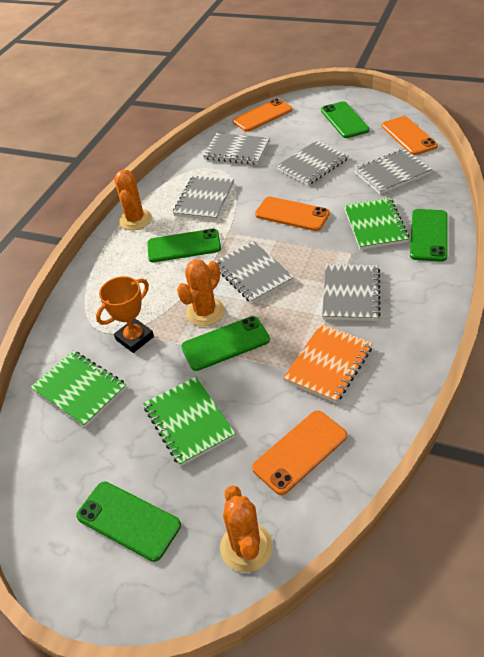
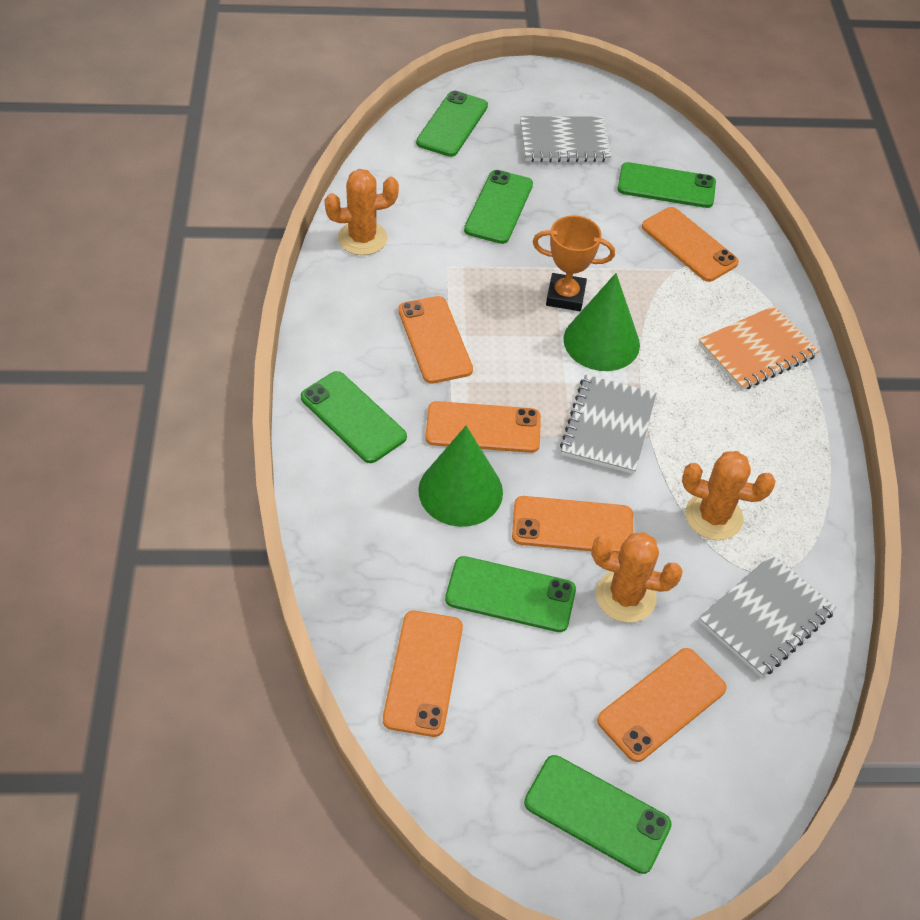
green cone: none = 0 -> [418,426,503,527] [564,273,640,371] = 2
green notebook: [31,351,127,427] [143,377,236,466] [344,198,409,250] = 3 -> none = 0
green phone: [76,481,181,562] [147,228,221,262] [181,316,270,371] [321,101,370,138] [410,209,448,262] = 5 -> [301,371,407,463] [416,91,488,157] [445,556,576,632] [464,170,533,244] [524,755,672,874] [618,162,716,208] = 6
grey notebook: [173,176,234,221] [203,133,270,165] [215,241,294,303] [276,140,349,186] [322,264,381,321] [354,149,432,194] = 6 -> [520,116,611,162] [560,374,657,474] [699,554,836,678] = 3
orange phone: [233,98,293,132] [252,410,347,495] [255,197,330,231] [382,116,438,155] = 4 -> [383,611,463,737] [398,296,473,384] [425,401,541,453] [512,496,633,553] [597,648,727,762] [642,207,739,282] = 6

